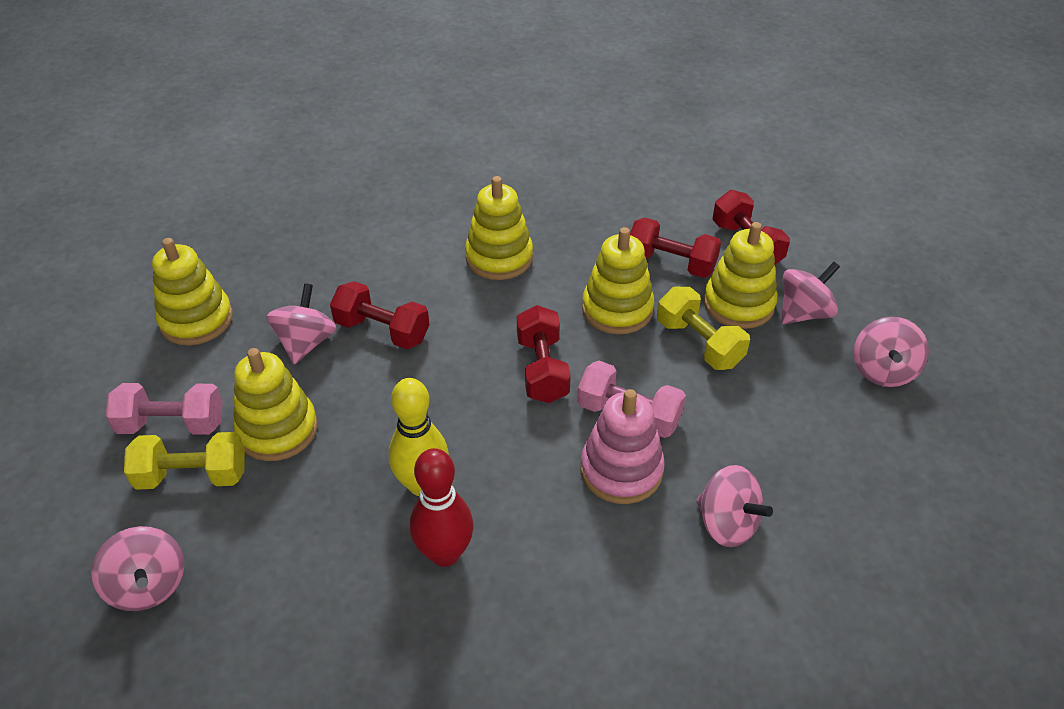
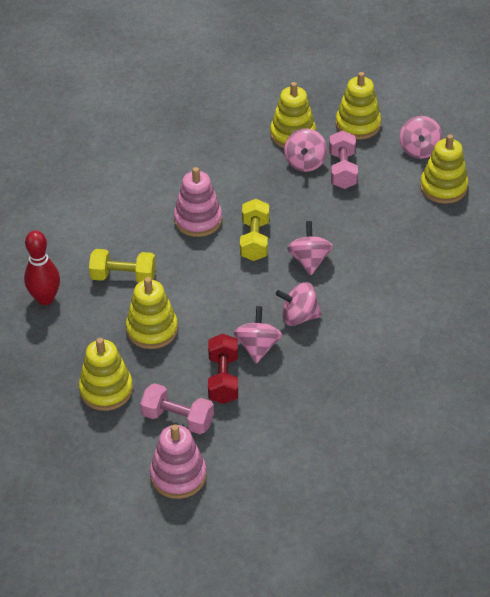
pink stacking toy: [581,389,665,504] = 1 -> [150,424,207,499] [174,167,222,237] = 2
red dumbbell: [330,281,430,349] [517,305,571,403] [630,217,721,278] [712,190,790,265] = 4 -> [208,334,238,404] = 1
yellow bowling pin: [388,378,449,496] = 1 -> none = 0

